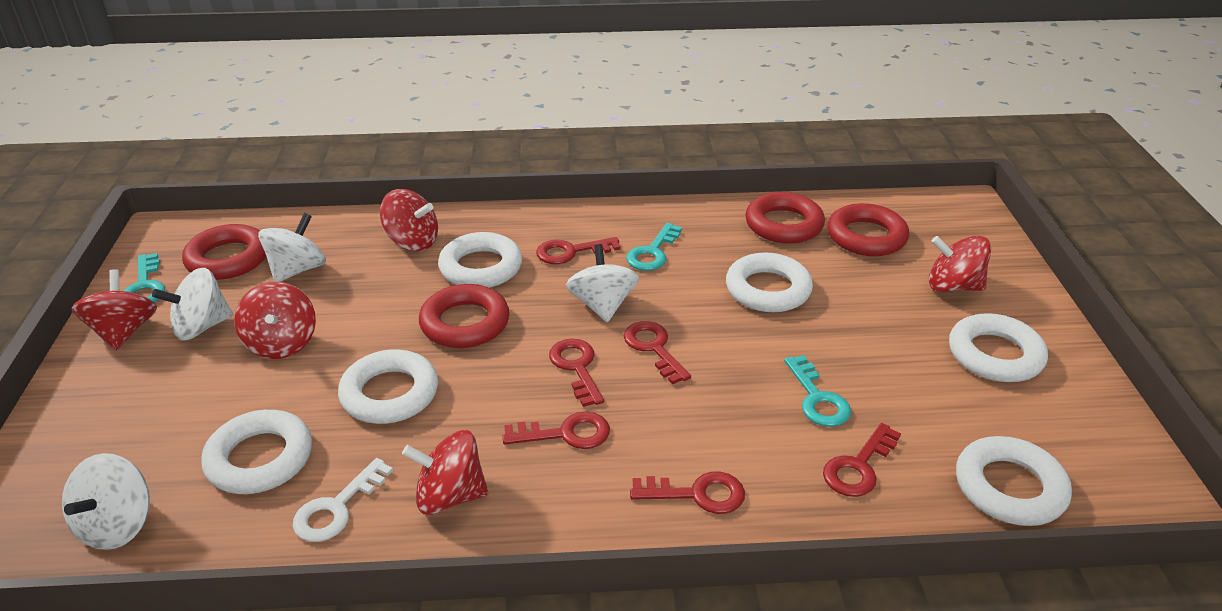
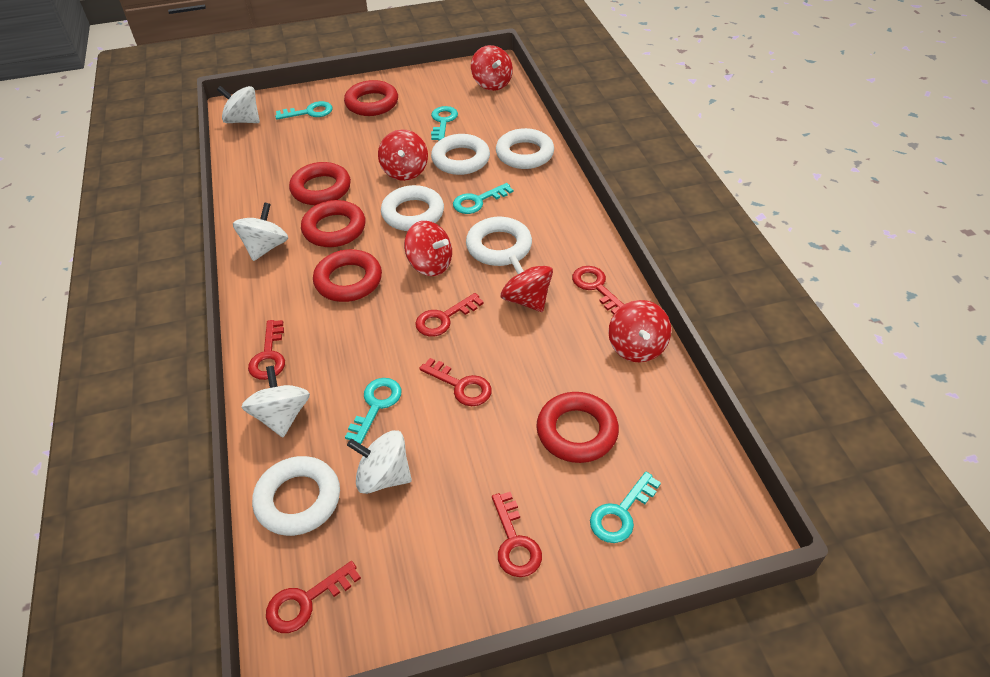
red ring: [182,224,266,280] [419,284,510,348] [745,192,825,244] [827,203,909,256] = 4 -> [289,162,351,205] [301,200,365,247] [313,249,382,302] [344,80,398,116] [537,392,619,463] = 5
turquoise key: [123,253,165,302] [626,223,682,271] [784,355,851,427] = 3 -> [275,101,333,120] [345,378,402,444] [431,106,458,141] [453,183,513,214] [590,472,661,543] = 5
white key: [293,458,393,542] = 1 -> none = 0
white ring: [201,410,312,494] [338,349,438,424] [438,232,522,288] [726,253,813,312] [949,313,1048,382] [956,436,1072,526] = 6 -> [252,456,340,536] [381,185,444,231] [431,134,490,175] [466,217,532,266] [496,128,554,169] = 5

